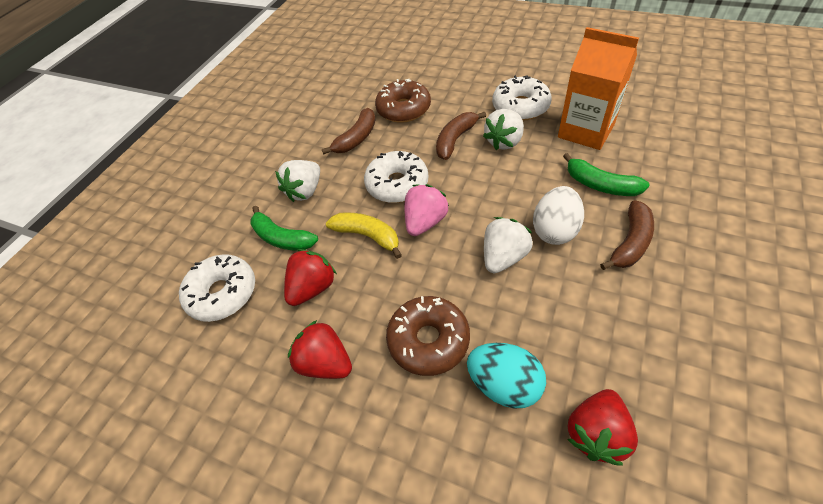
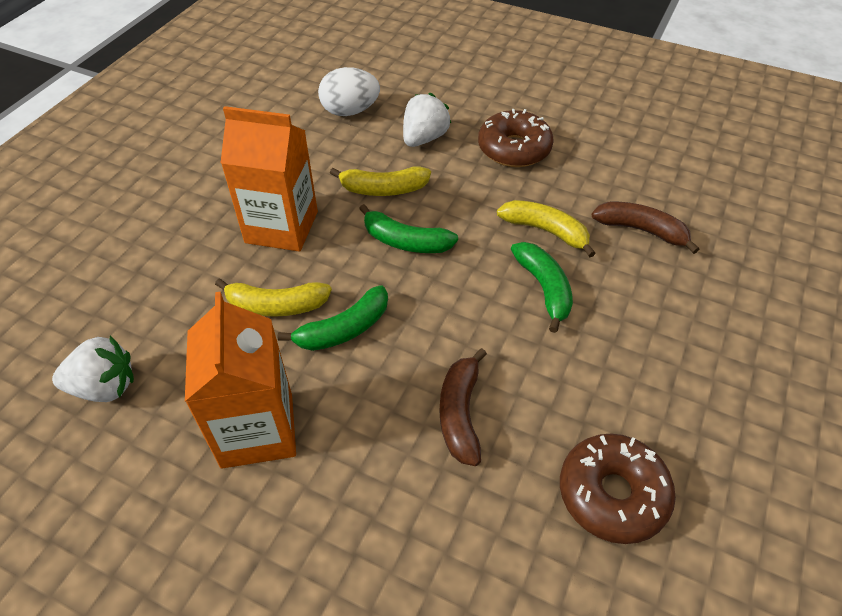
brown banana: [322,108,375,155] [436,112,486,160] [600,200,654,270] = 3 -> [440,348,487,466] [592,202,699,254] = 2
green banana: [251,206,318,251] [563,153,650,196] = 2 -> [278,285,388,351] [359,204,458,253] [511,242,573,333] = 3
orange carton: [558,27,639,150] = 1 -> [185,292,296,469] [221,106,318,252] = 2
pink strawberry: [404,184,449,236] = 1 -> none = 0
red strawberry: [284,249,337,306] [288,320,352,379] [567,389,638,466] = 3 -> none = 0
turquoise egg: [467,343,546,409] = 1 -> none = 0
white donut: [179,254,255,322] [364,151,429,203] [492,75,552,121] = 3 -> none = 0
white strawberry: [275,160,320,202] [483,109,524,150] [484,217,533,273] = 3 -> [52,336,134,402] [403,93,451,147] = 2
yellow banana: [326,212,402,259] = 1 -> [215,279,332,317] [330,166,431,196] [497,200,596,257] = 3

